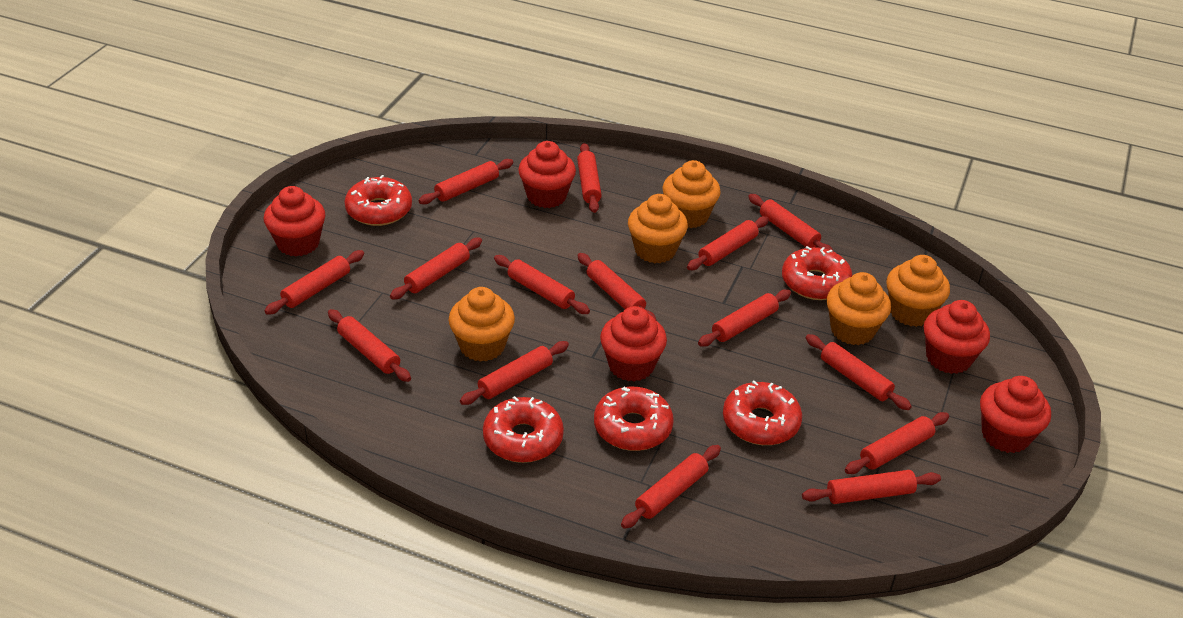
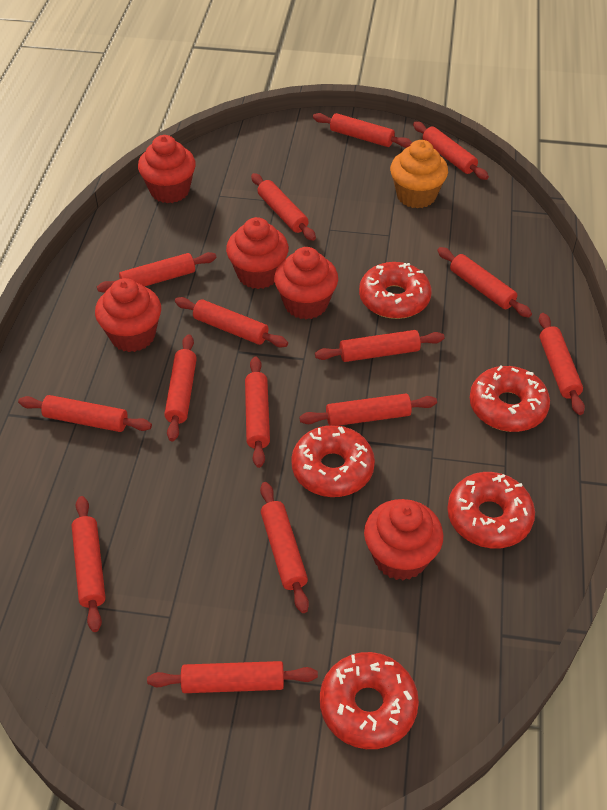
orange cupcake: [449,287,515,362] [628,194,688,263] [662,160,721,228] [827,272,891,345] [887,255,950,327] = 5 -> [390,140,448,208] = 1

